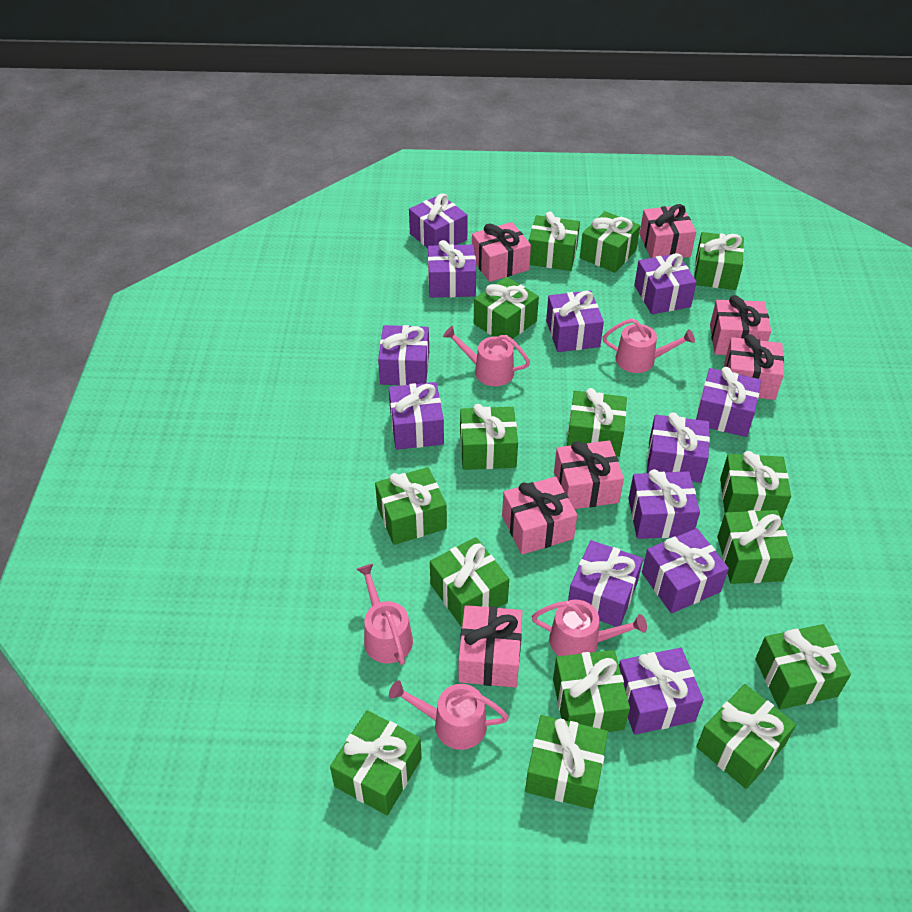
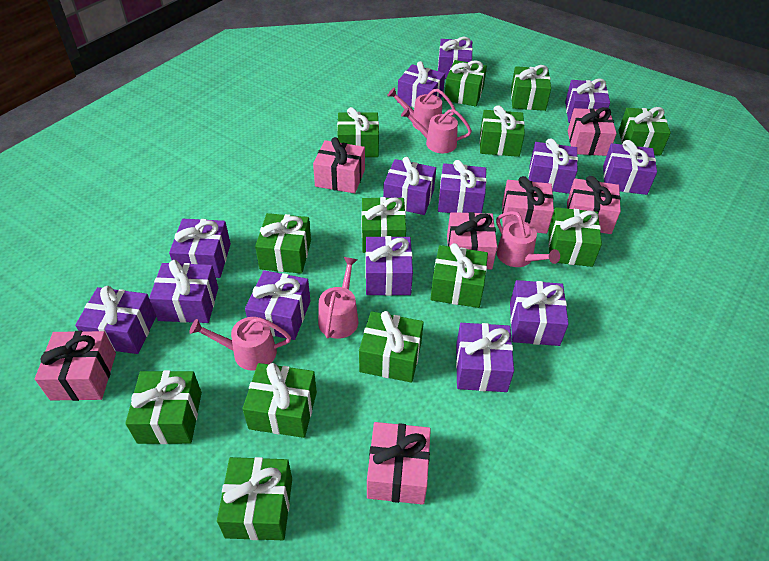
green gift: [330,710,422,815] [375,467,447,545] [430,537,509,627] [460,404,518,470] [474,277,539,339] [525,715,608,809] [529,212,580,271] [553,650,630,732] [567,388,627,457] [580,211,641,273] [694,232,744,290] [696,684,796,789] [717,510,793,584] [720,451,791,520] [755,624,851,710] = 15 -> [125,370,202,444] [217,457,292,540] [242,363,317,438] [255,213,311,273] [337,107,379,157] [359,311,424,383] [361,197,406,253] [430,243,488,308] [444,60,487,106] [480,105,525,157] [511,65,551,111] [548,207,602,267] [618,107,671,155] = 13
purple gift: [378,325,429,386] [389,382,444,450] [409,193,468,248] [428,240,476,298] [546,290,604,352] [568,540,643,627] [619,648,704,735] [628,469,700,539] [634,253,697,314] [642,528,729,613] [647,412,710,483] [696,367,761,437] = 12 -> [75,286,156,354] [149,260,218,323] [169,219,231,278] [245,270,311,340] [365,236,413,296] [383,157,436,215] [397,61,445,108] [438,37,473,79] [438,160,487,213] [456,323,514,392] [510,280,569,346] [528,139,578,194] [565,78,610,123] [603,140,657,195] = 14

